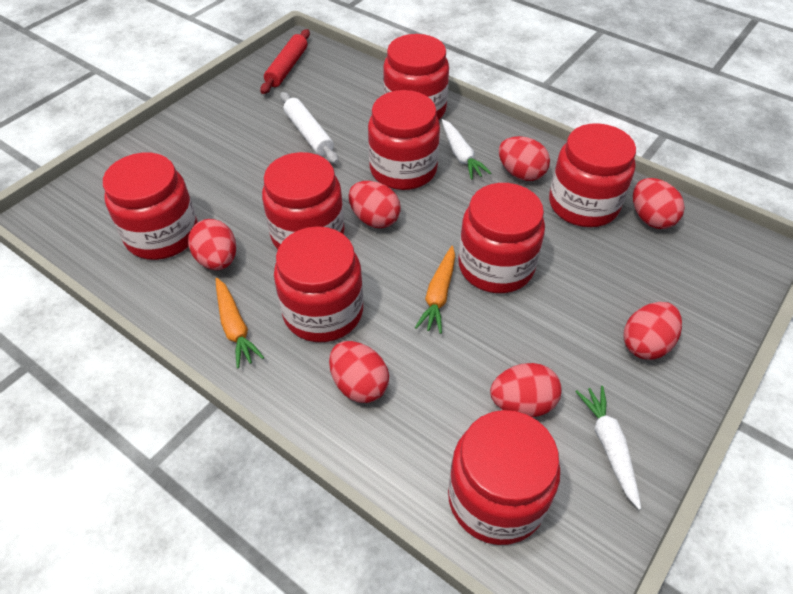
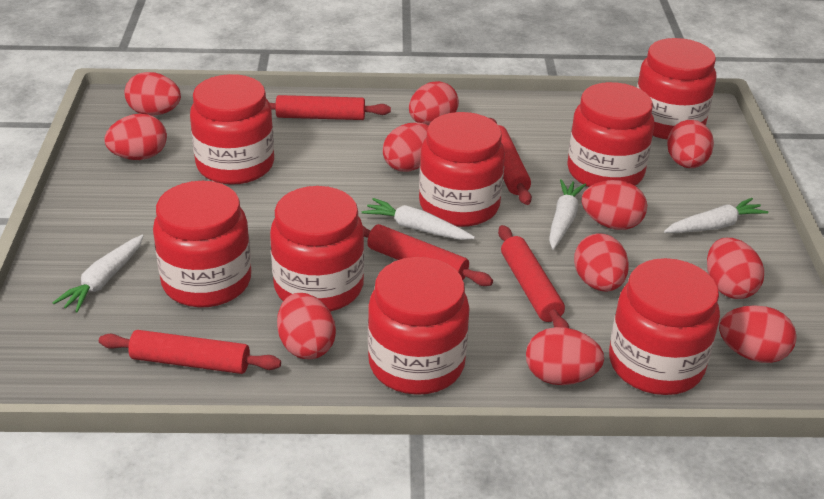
orange carrot: [216,278,264,369] [415,246,455,334] = 2 -> none = 0
red egg: [188,219,236,270] [329,341,389,403] [348,181,401,228] [490,363,562,417] [499,136,550,181] [623,302,682,360] [633,178,685,229] = 7 -> [104,114,167,160] [124,72,181,116] [277,293,336,359] [383,122,429,172] [409,81,459,125] [526,327,604,385] [574,233,629,292] [582,180,647,230] [667,120,714,168] [707,238,764,299] [719,305,796,363] = 11
red rolling pin: [260,29,310,94] = 1 -> [99,330,281,374] [269,95,391,120] [363,224,493,286] [489,118,532,205] [498,225,569,328] = 5
white carrot: [442,119,491,180] [575,386,641,510] = 2 -> [53,235,144,313] [362,198,475,240] [549,179,586,250] [664,198,768,233] = 4
white rolling pin: [280,92,338,164] = 1 -> none = 0

